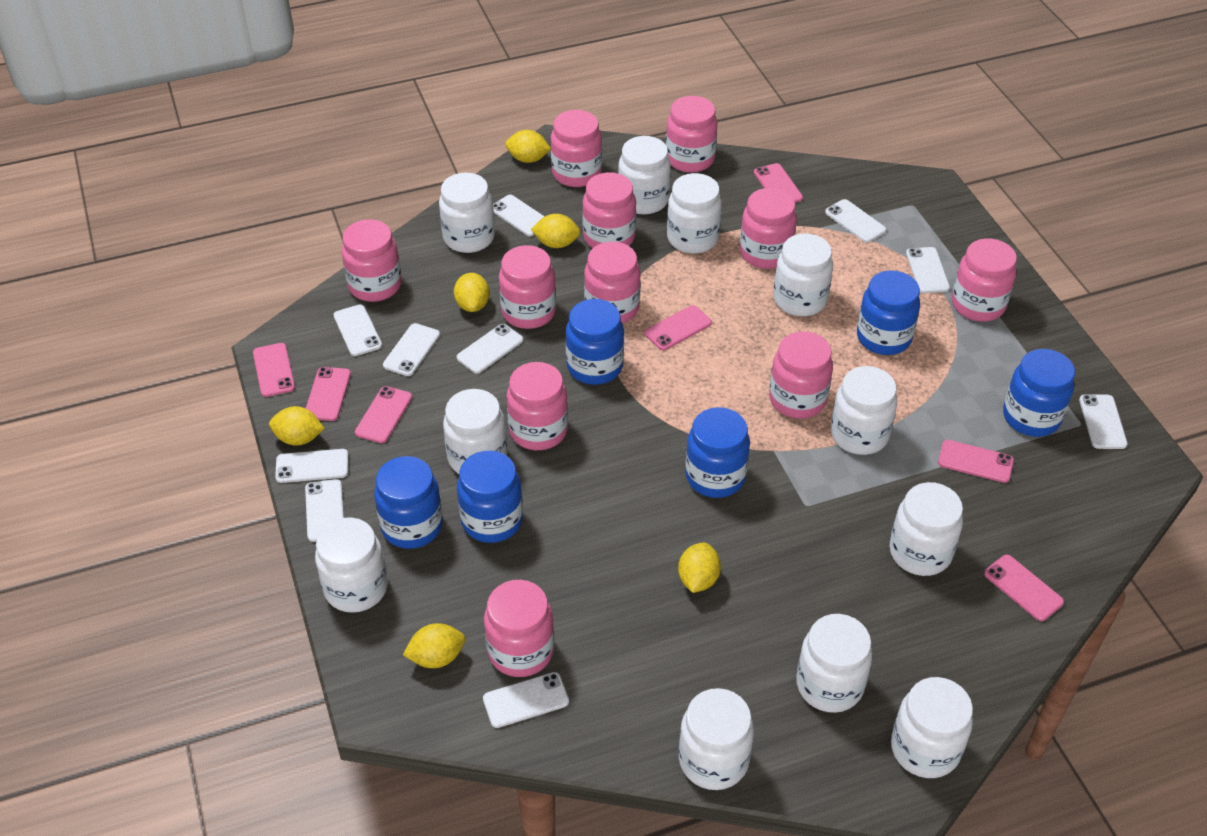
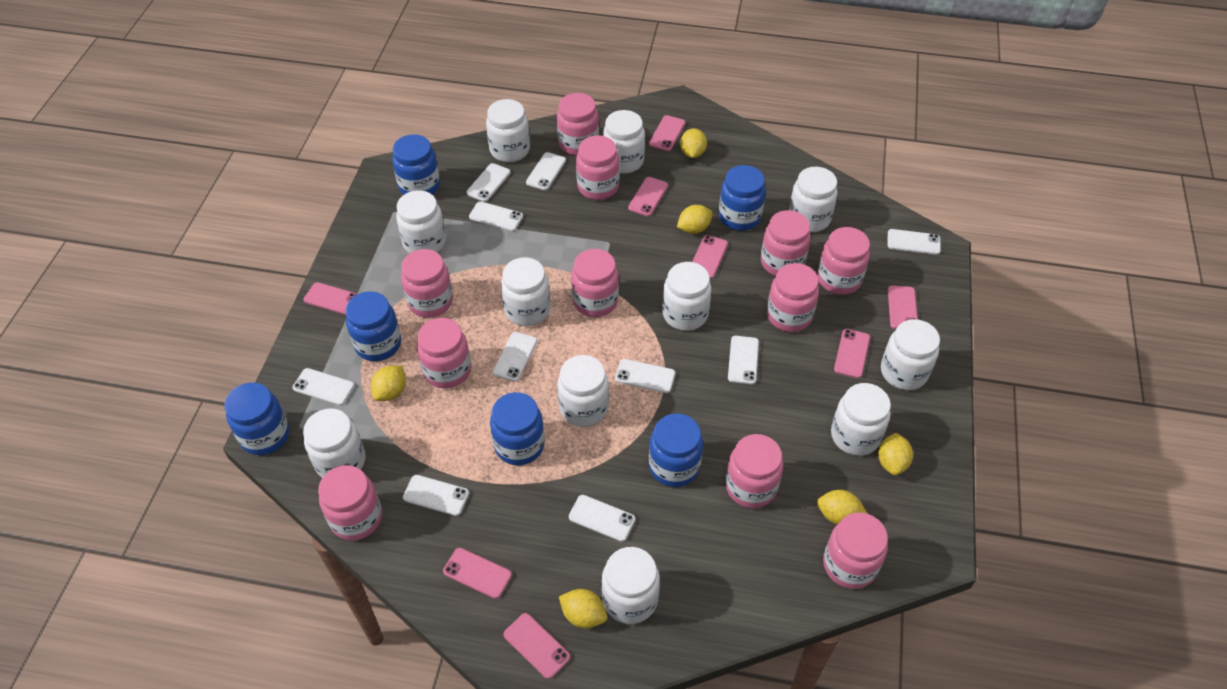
pink phone: [253,343,295,397] [305,367,351,421] [355,386,412,443] [644,305,712,350] [754,163,803,203] [938,440,1014,483] [984,555,1064,621] = 7 -> [304,282,357,315] [443,548,512,599] [503,613,570,679] [628,177,668,216] [649,115,685,151] [692,235,728,279] [834,329,870,378] [888,285,918,329] = 8

